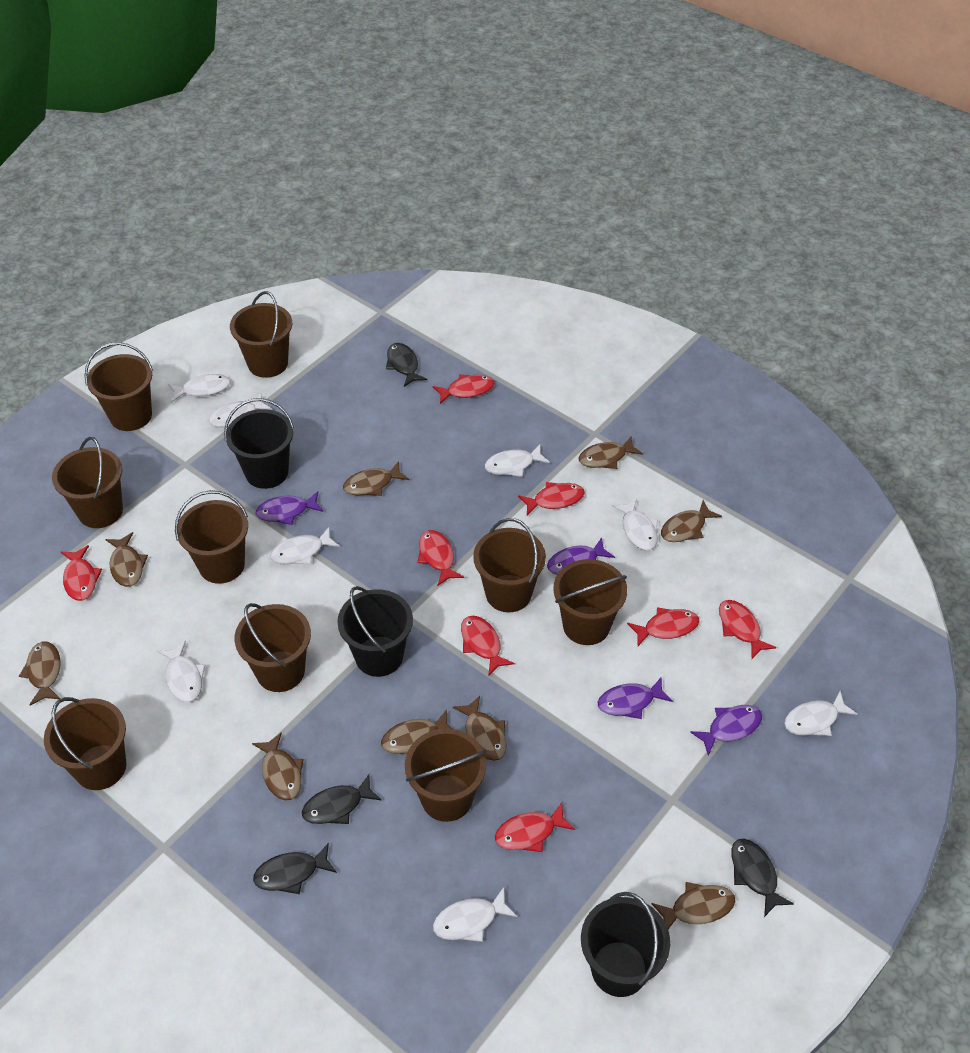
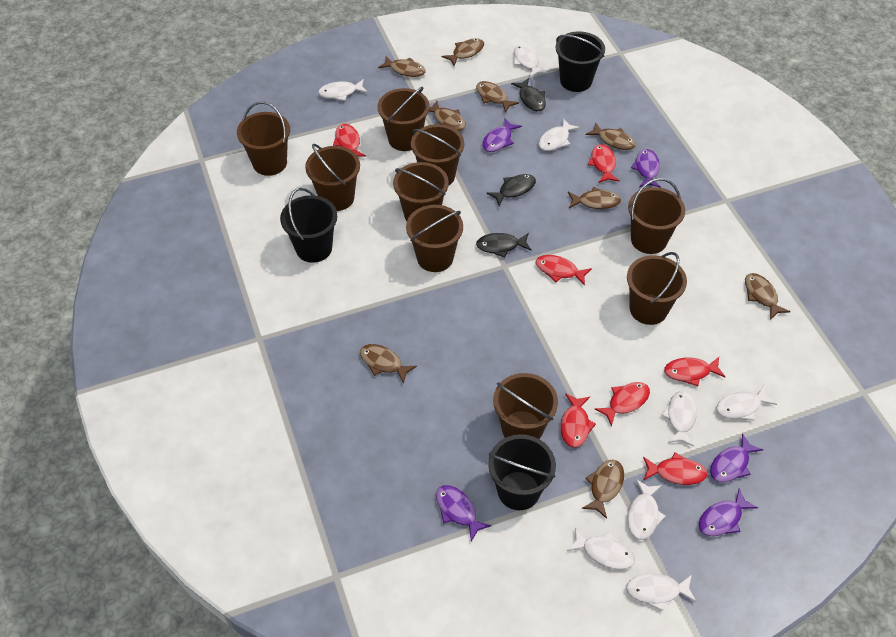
black fish: [253,843,337,894] [302,774,381,824] [386,343,427,387] [731,839,794,917] = 4 -> [476,233,531,258] [486,174,536,206] [511,78,546,111] = 3
purple fish: [255,491,323,525] [547,537,615,575] [598,676,673,719] [690,705,762,756] = 4 -> [436,485,492,542] [482,119,522,152] [631,149,661,188] [699,488,758,536] [710,433,763,482] = 5
red fish: [61,545,102,601] [417,530,464,586] [433,374,495,404] [461,616,515,676] [495,802,575,852] [518,482,585,516] [627,607,700,646] [719,600,776,659] = 8 -> [333,124,366,157] [536,255,592,286] [561,393,596,448] [588,144,620,183] [594,382,650,427] [643,453,707,485] [664,357,725,386] = 7

